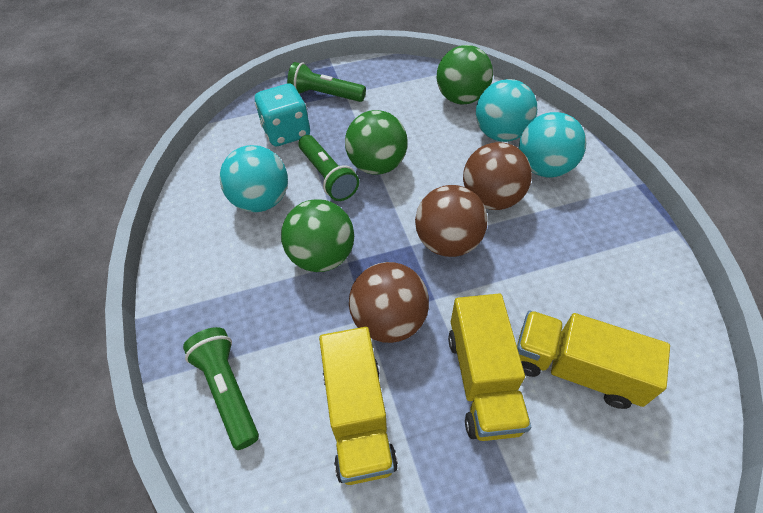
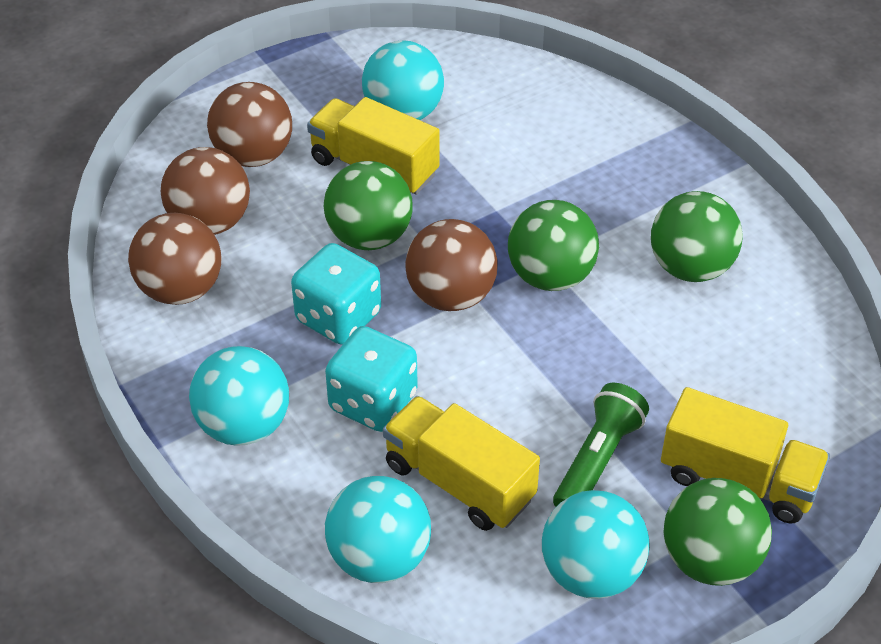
brown ball: [349,262,429,343] [415,185,488,257] [463,142,532,210] = 3 -> [128,213,221,305] [160,147,250,235] [207,82,292,167] [405,219,498,311] = 4
green ball: [281,199,354,272] [345,110,408,175] [437,45,493,104] = 3 -> [324,161,413,250] [508,200,599,291] [651,191,743,282] [663,478,772,586] = 4
green flashlight: [183,327,259,450] [287,62,366,102] [298,135,359,201] = 3 -> [553,383,649,507] = 1
turquoise ball: [220,145,288,212] [476,79,537,142] [519,112,586,177] = 3 -> [189,346,289,446] [325,476,431,583] [362,41,444,120] [542,490,650,599] = 4
turquoise dice: [255,84,310,146] = 1 -> [291,243,381,345] [325,326,418,432] = 2

